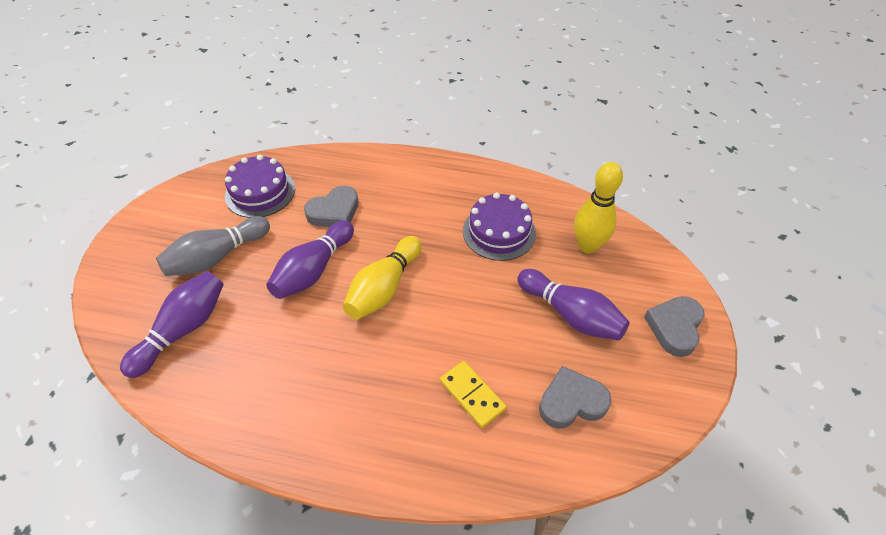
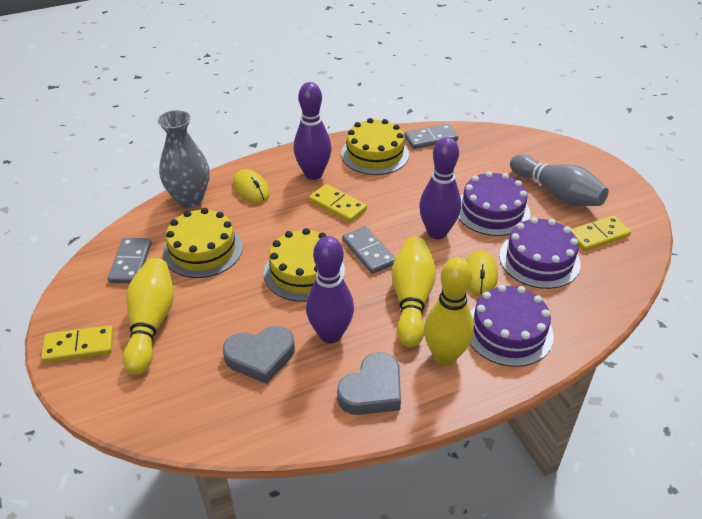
grey domino: none = 0 -> [108,238,152,283] [342,226,395,274] [404,124,458,149] = 3
grey heart: [304,186,359,227] [539,366,612,428] [644,296,705,357] = 3 -> [223,326,295,384] [337,352,401,415] = 2
grey vase: none = 0 -> [158,110,210,207] = 1
purple cake: [225,155,295,218] [463,193,536,261] = 2 -> [458,171,530,236] [470,285,554,367] [499,217,581,289] = 3
yellow bowling pin: [343,236,422,320] [574,162,623,254] = 2 -> [123,258,174,375] [392,237,436,348] [424,257,474,365] = 3
yellow cake: none = 0 -> [163,208,243,278] [264,228,345,302] [341,118,409,175] = 3
yellow domino: [440,361,507,428] = 1 -> [41,325,113,363] [309,184,367,223] [571,215,631,251] = 3
yellow mouse: none = 0 -> [233,169,270,203] [466,250,498,296] = 2

